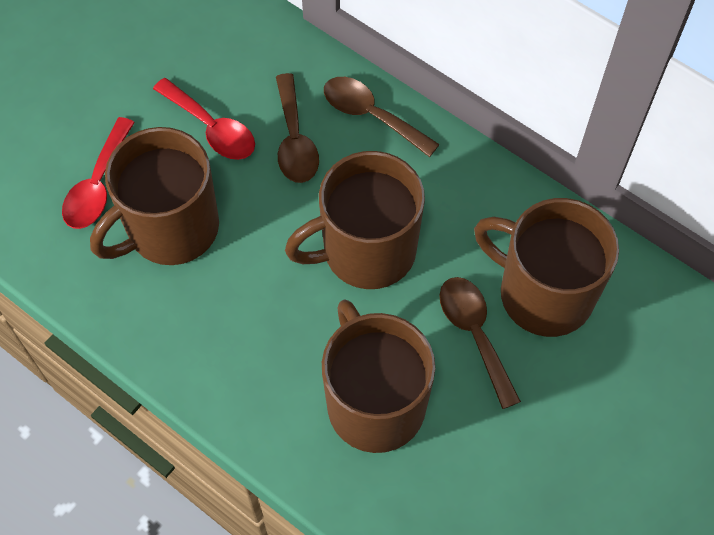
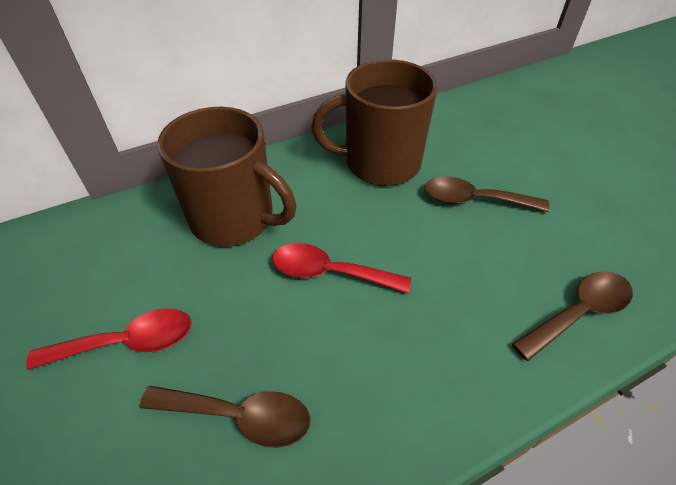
brown mug: [90,127,219,265] [285,151,425,289] [322,299,435,453] [474,198,619,337] = 4 -> [157,107,296,246] [311,59,438,186] = 2

